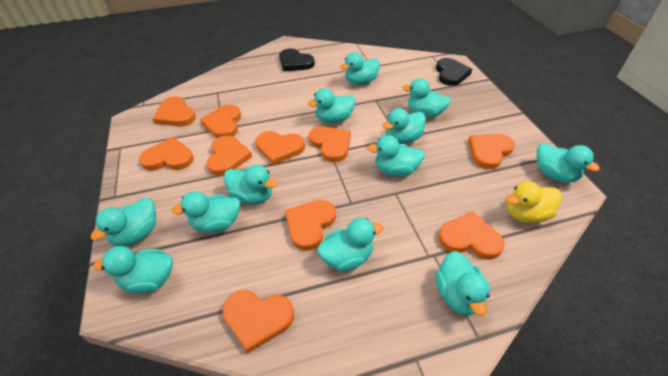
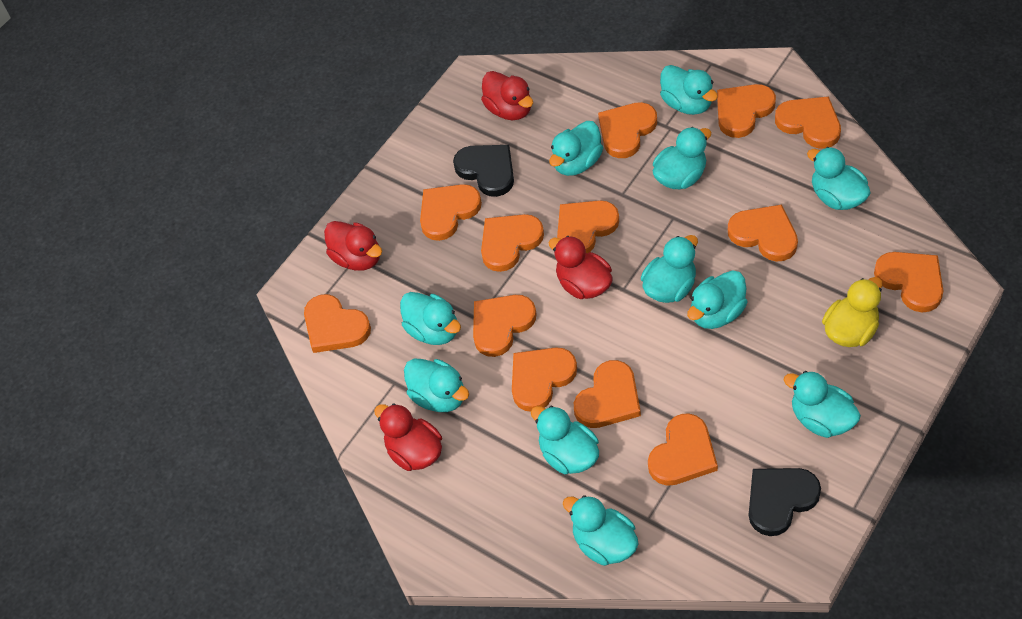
orange heart: [139,137,194,171] [153,96,196,126] [200,104,241,138] [207,135,252,176] [222,290,294,353] [255,131,305,165] [285,200,336,251] [309,126,351,162] [438,211,505,260] [468,134,515,169] = 10 -> [304,294,371,353] [420,184,482,241] [473,295,536,357] [481,214,544,272] [512,347,577,412] [557,200,619,253] [574,360,641,428] [598,102,657,158] [648,413,718,486] [717,84,776,138] [728,204,798,262] [775,96,841,149] [874,252,943,313] = 13
red duck: none = 0 -> [324,221,382,271] [374,403,442,471] [481,71,533,120] [548,236,613,299] = 4
turquoise duck: [91,198,156,246] [93,246,173,293] [172,191,240,233] [223,165,277,204] [308,88,356,123] [317,218,383,272] [340,52,380,85] [367,135,425,176] [382,108,426,144] [402,78,451,117] [436,251,490,316] [537,143,600,183] = 12 -> [400,292,461,345] [404,359,469,412] [531,406,599,474] [549,121,603,176] [563,495,639,566] [641,235,698,303] [653,127,711,189] [660,65,718,115] [687,270,748,329] [784,371,861,438] [807,147,871,210] = 11

